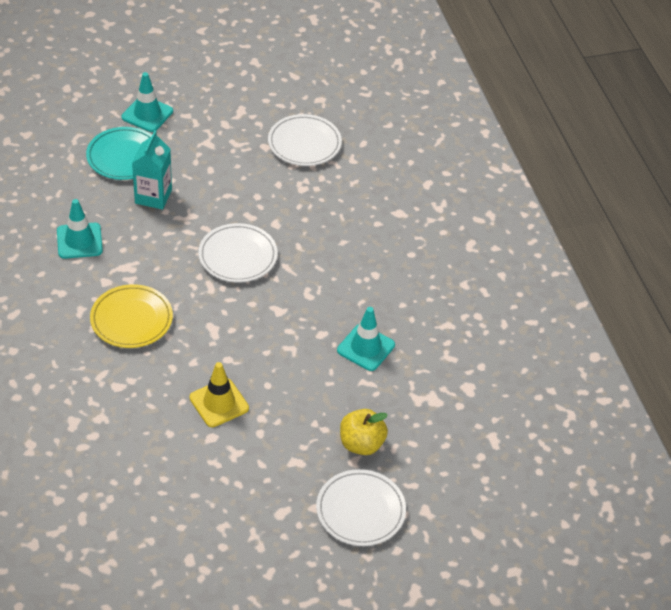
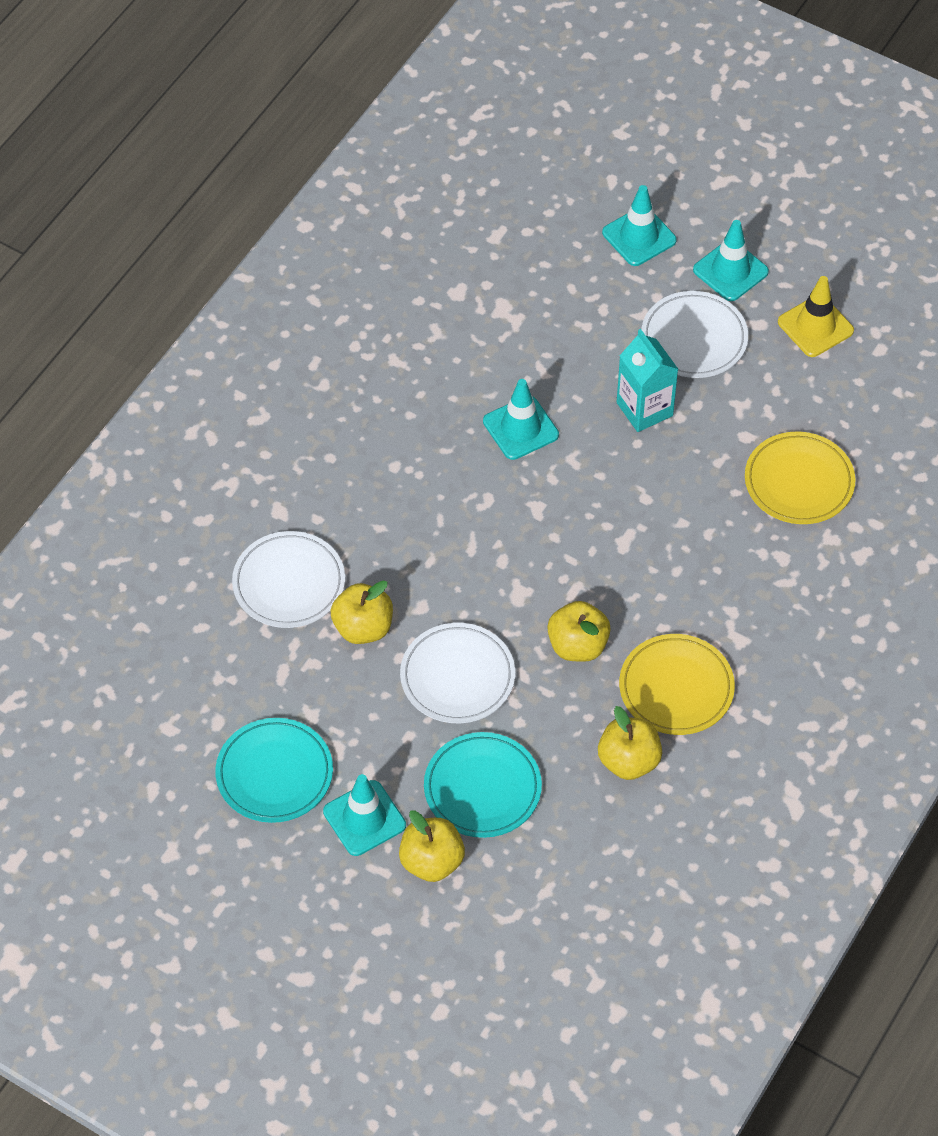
turquoise plate: [86,127,152,180] = 1 -> [215,718,333,823] [424,732,542,838] = 2
turquoise traffic cone: [57,199,103,259] [122,72,173,132] [337,307,395,371] = 3 -> [323,774,406,856] [483,379,559,460] [602,185,677,266] [693,220,769,301] = 4
yellow apple: [340,409,388,455] = 1 -> [330,580,393,644] [399,810,465,882] [547,601,611,662] [598,706,662,780] = 4
yellow plate: [90,284,173,348] = 1 -> [619,634,735,735] [745,432,855,524] = 2

